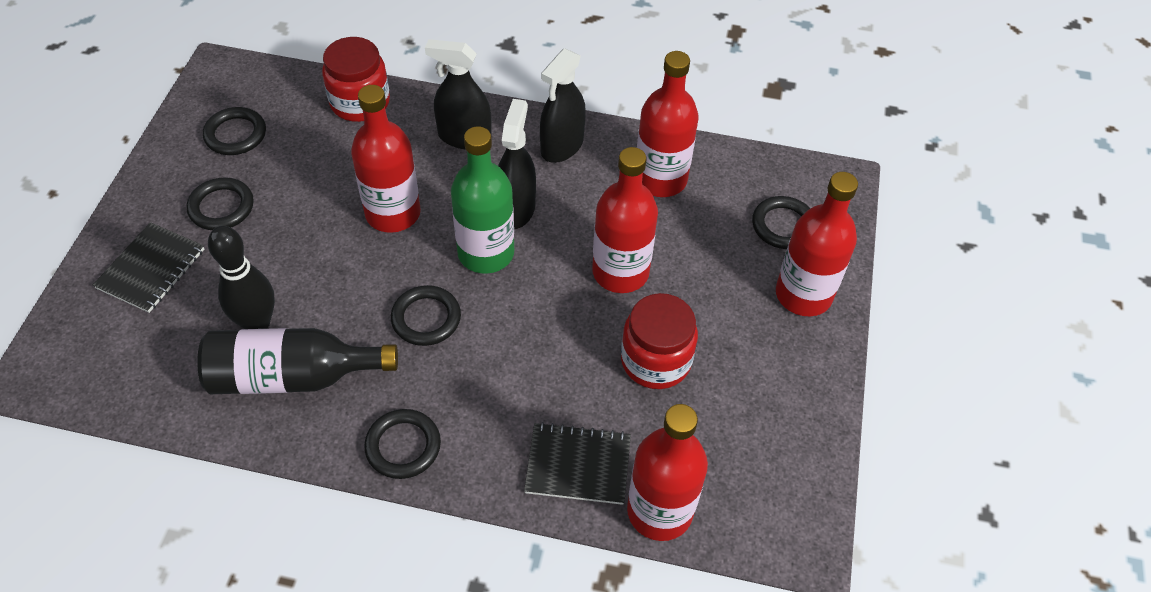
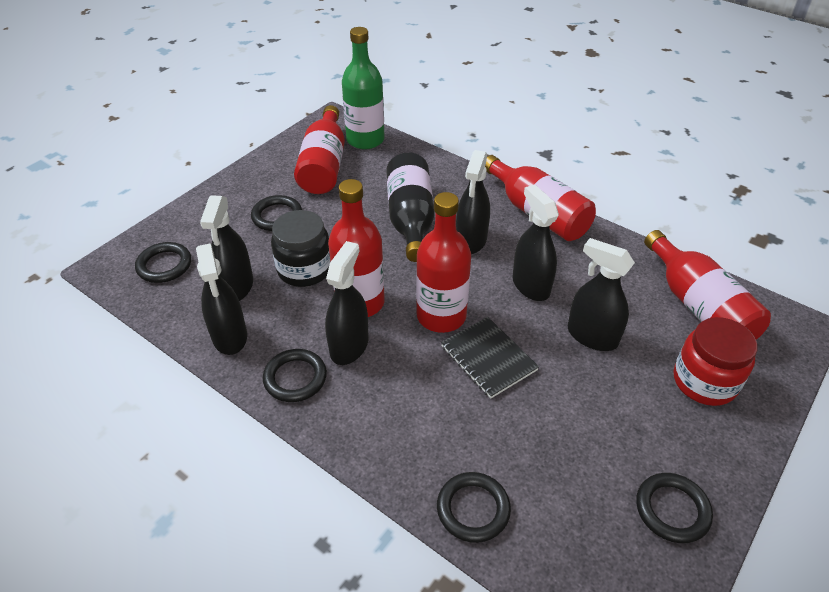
black bowling pin: [208,226,275,329] = 1 -> none = 0
black jar: none = 0 -> [271,210,330,287] = 1
black notebook: [93,222,204,313] [524,422,631,505] = 2 -> [441,317,539,398] = 1
black spray bottle: [425,39,492,149] [498,99,536,229] [540,48,586,163] = 3 -> [196,243,247,355] [200,195,253,301] [325,241,369,365] [456,150,490,254] [513,185,559,301] [568,238,635,351] = 6
red jar: [322,37,390,122] [621,293,698,389] = 2 -> [674,317,757,406] = 1

